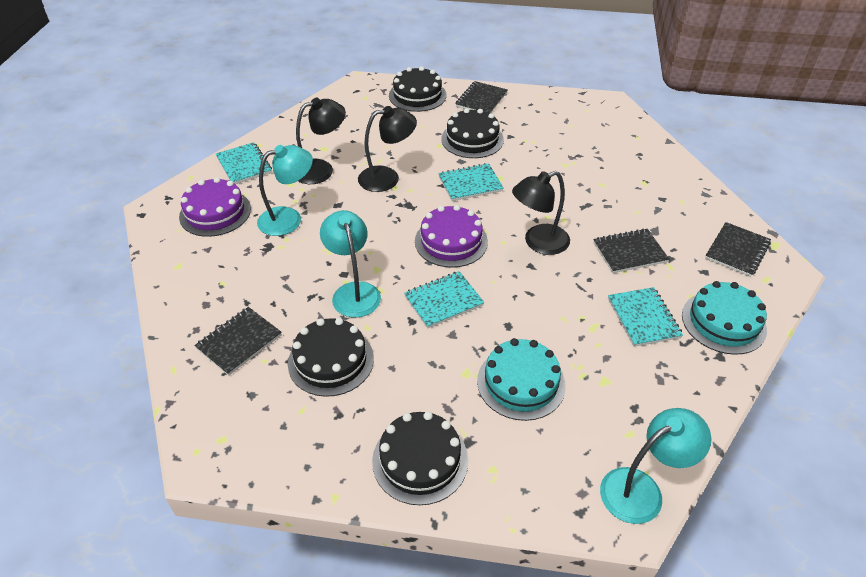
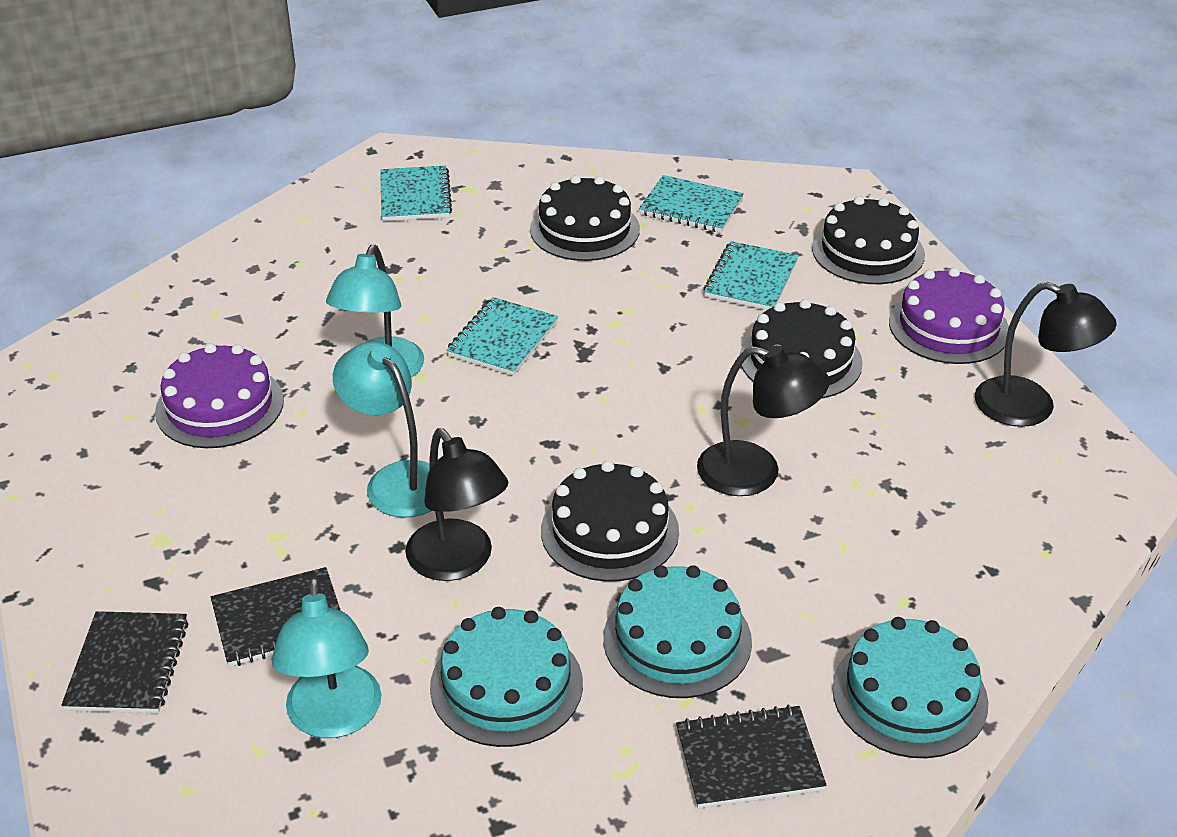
black notebook: [194,307,282,376] [455,81,508,113] [593,228,669,273] [705,222,771,277] = 4 -> [61,611,189,713] [211,567,341,667] [676,705,827,808] = 3
turquoise cake: [477,338,566,421] [682,281,767,355] = 2 -> [430,607,583,747] [603,565,752,698] [832,617,988,758] = 3

